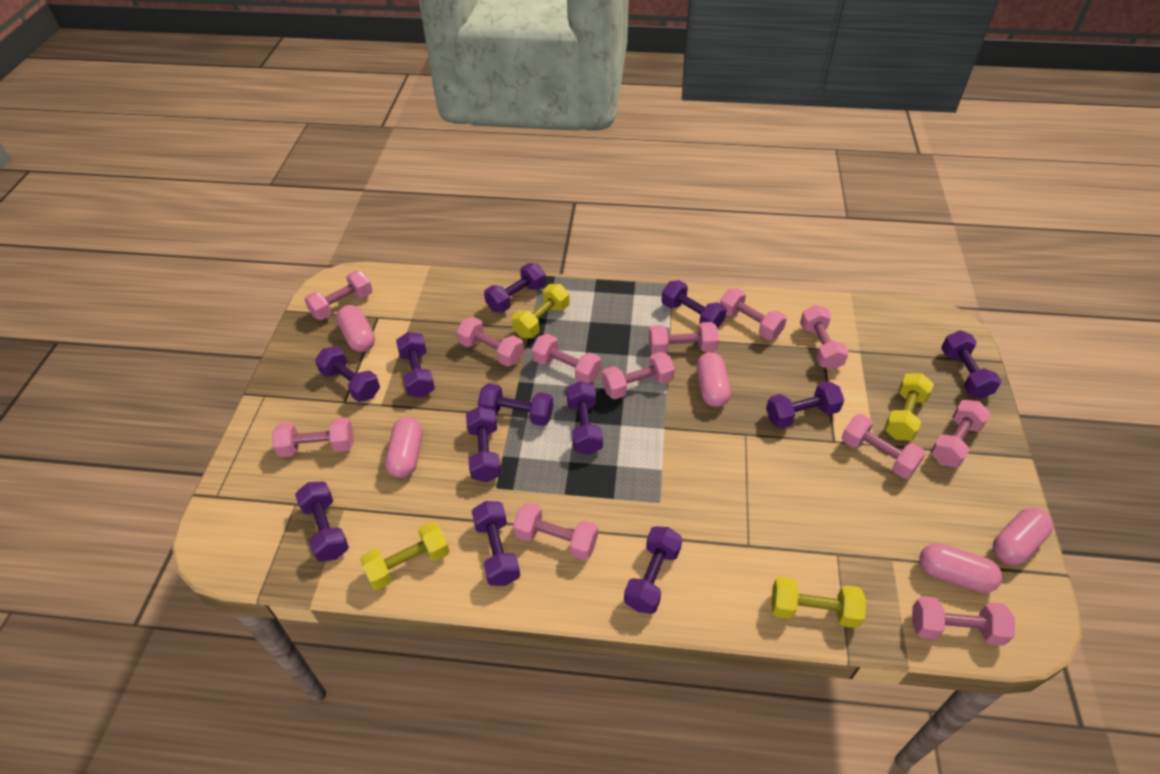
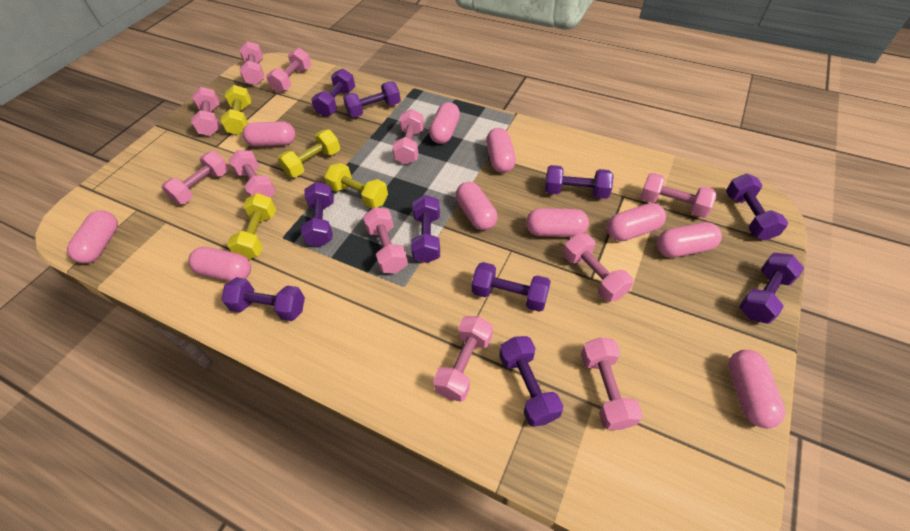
pink capsule: [337,305,375,352] [385,417,422,478] [696,352,731,407] [919,543,1002,593] [993,507,1053,566] = 5 -> [67,210,118,264] [188,247,251,281] [243,121,295,147] [429,102,460,144] [456,182,497,230] [486,128,516,173] [526,208,589,237] [607,203,666,241] [657,222,722,258] [728,350,785,428] = 10
pink dumbbell: [272,418,354,457] [304,270,373,320] [456,317,524,367] [513,502,598,560] [532,334,601,384] [602,352,675,399] [649,322,719,354] [720,288,787,340] [800,305,849,370] [842,414,926,479] [912,596,1015,646] [930,400,991,467] = 12 -> [161,151,229,204] [191,87,220,136] [228,150,276,198] [239,41,264,85] [266,48,312,93] [363,207,408,273] [392,109,424,164] [433,316,493,402] [563,233,633,302] [581,337,643,430] [641,173,717,218] = 11
purple dumbbell: [295,481,349,562] [315,346,380,402] [396,332,435,398] [466,406,501,482] [471,501,520,586] [478,383,553,426] [484,263,546,313] [567,381,603,455] [624,526,682,614] [661,280,726,328] [766,381,844,428] [941,330,1001,399] = 12 -> [221,277,305,321] [301,182,334,247] [311,69,355,117] [343,81,401,117] [411,195,440,263] [472,262,551,312] [499,336,563,427] [545,165,614,199] [726,174,788,240] [739,253,804,324] = 10

